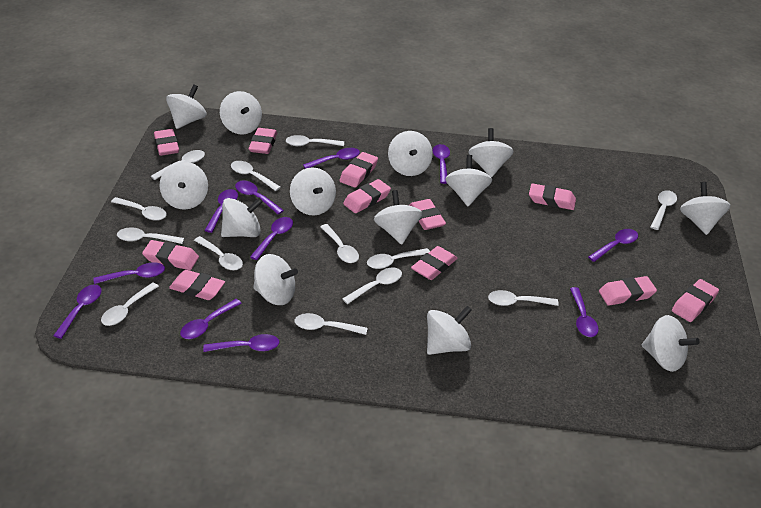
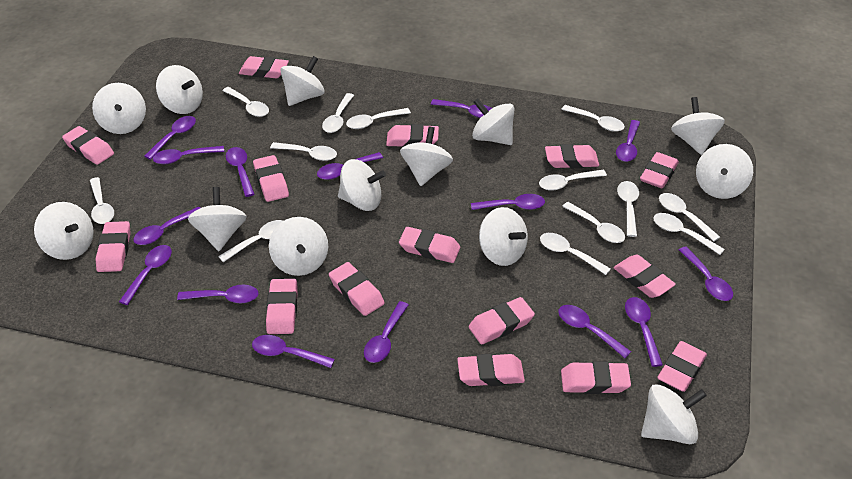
pink eraser: [142,240,199,270] [154,129,179,156] [169,270,225,300] [248,128,277,154] [340,152,378,188] [343,179,391,213] [409,199,446,230] [411,246,458,280] [529,183,576,210] [599,276,657,306] [672,279,719,322] = 11 -> [62,126,114,165] [95,221,131,272] [239,56,289,78] [253,155,289,202] [266,279,298,334] [329,262,385,316] [386,124,439,147] [399,227,460,263] [457,354,525,386] [468,297,535,344] [545,144,599,168] [561,361,631,394] [614,255,676,298] [640,152,679,188] [657,341,707,392] = 15
purple spoon: [53,285,101,339] [93,262,165,284] [180,299,242,339] [203,334,279,352] [204,189,238,233] [235,180,284,214] [250,217,293,260] [303,148,360,169] [433,144,450,184] [570,287,599,337] [588,229,638,262] = 11 -> [119,245,172,305] [133,207,200,245] [144,116,196,160] [153,146,225,164] [177,285,258,303] [226,147,254,197] [252,335,335,368] [317,152,383,180] [364,301,408,363] [431,99,492,118] [471,194,545,210] [558,305,631,358] [616,120,640,162] [625,297,663,367] [679,247,733,301] = 15

